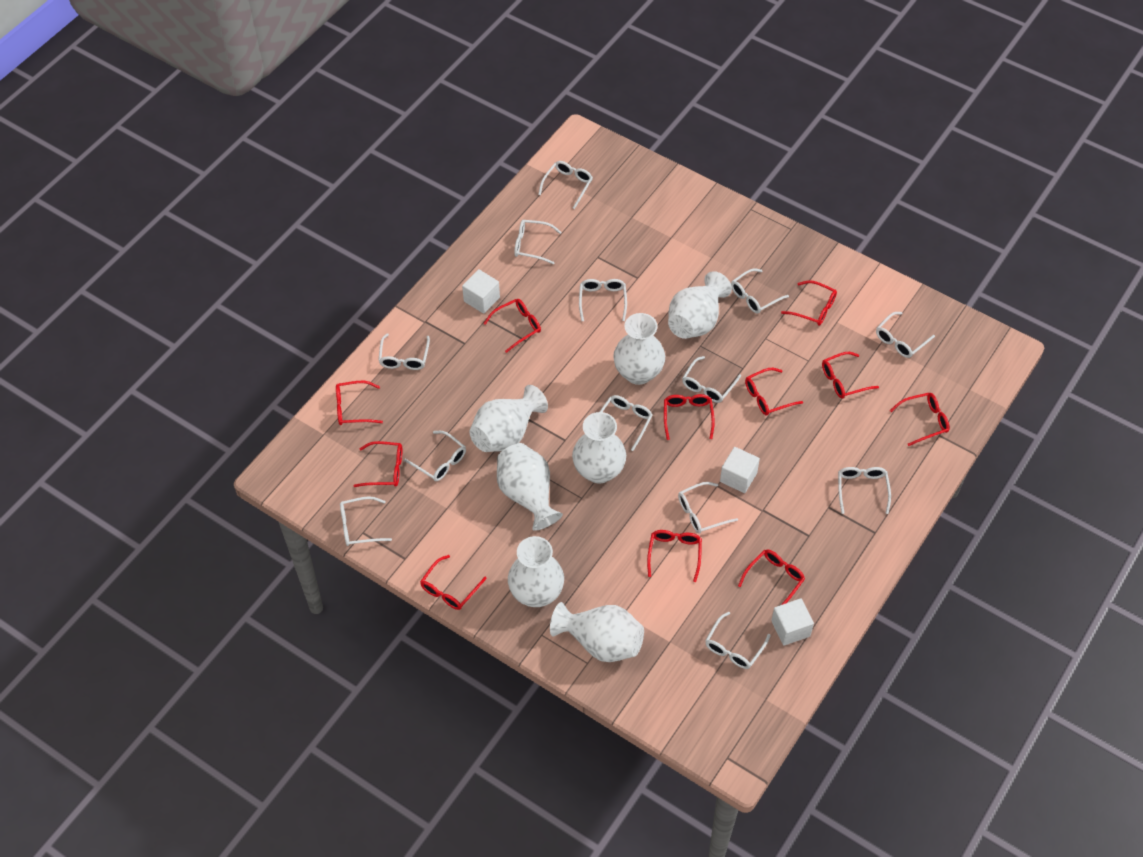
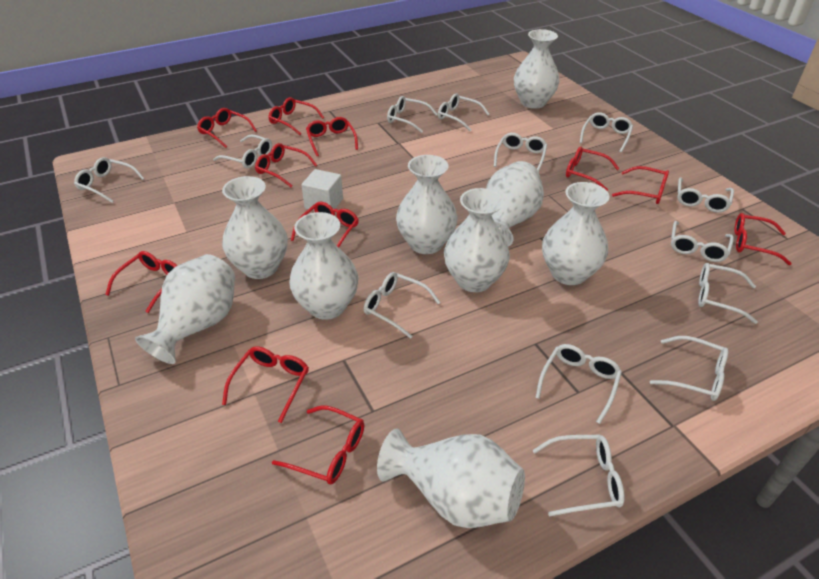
white cube: [462,269,500,314] [720,447,760,493] [771,598,814,646] = 3 -> [302,169,343,211] = 1
white vase: [469,385,548,452] [497,443,563,531] [508,536,564,607] [550,602,644,662] [572,412,626,484] [613,313,665,385] [668,271,732,339] = 7 -> [135,254,235,364] [222,176,288,279] [289,212,359,320] [377,429,525,528] [396,155,457,254] [444,188,510,292] [486,161,544,247] [514,29,559,109] [542,182,609,285] = 9

